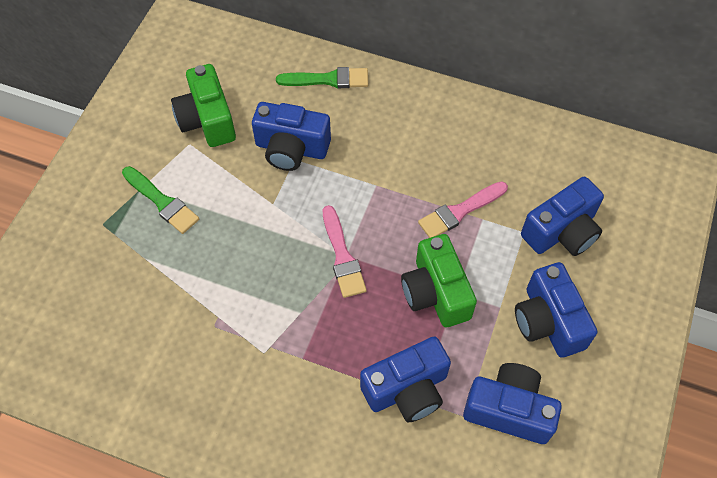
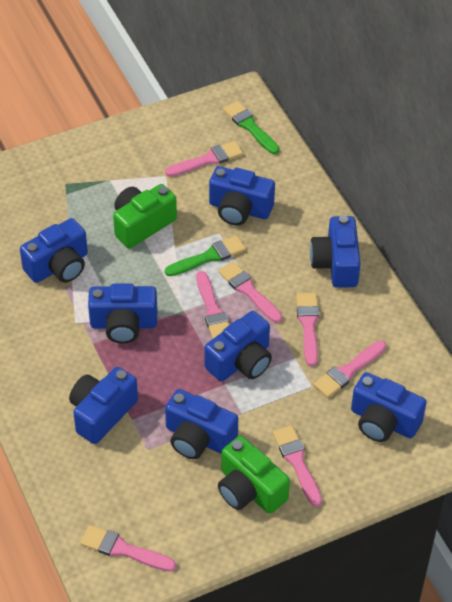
blue camera: [252,102,331,171] [360,336,451,422] [463,363,562,444] [515,262,597,358] [521,177,604,256] = 5 -> [20,218,88,283] [69,367,138,444] [88,284,157,344] [165,389,238,459] [204,311,272,381] [209,166,275,226] [310,215,361,288] [351,372,427,442] = 8
pink brush: [323,205,367,298] [418,181,508,238] = 2 -> [80,525,176,571] [165,141,243,177] [196,271,229,339] [218,261,282,323] [273,425,322,507] [296,293,319,366] [314,340,386,398] = 7

